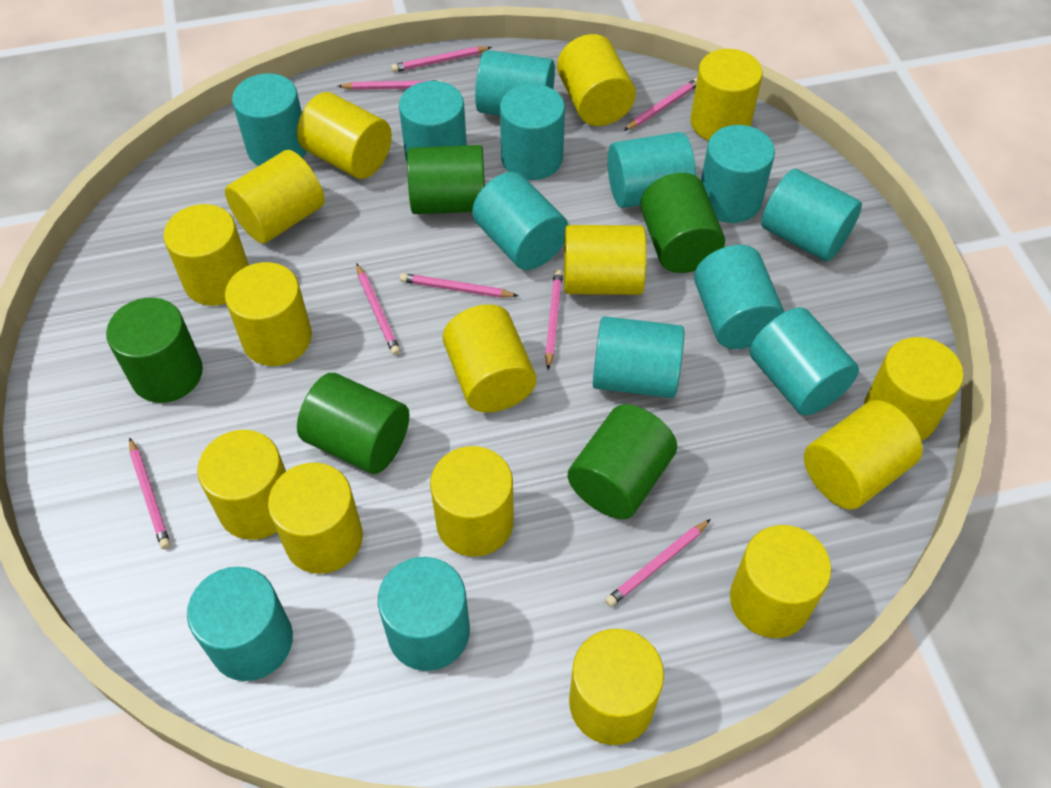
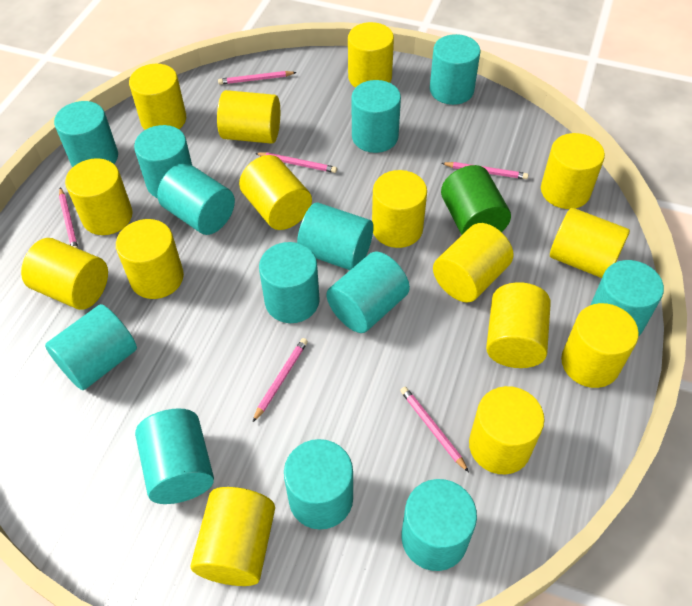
green cylinder: [106,298,203,403] [297,373,409,474] [407,145,485,214] [568,404,677,519] [640,173,725,273] = 5 -> [441,165,511,235] = 1
pink pencil: [129,438,171,549] [338,80,443,90] [356,263,400,355] [391,47,492,72] [400,273,518,298] [545,269,563,370] [605,519,711,607] [624,78,697,131] = 8 -> [59,187,78,248] [218,71,297,85] [253,338,308,422] [255,152,337,173] [400,387,469,472] [441,162,528,179] = 6

